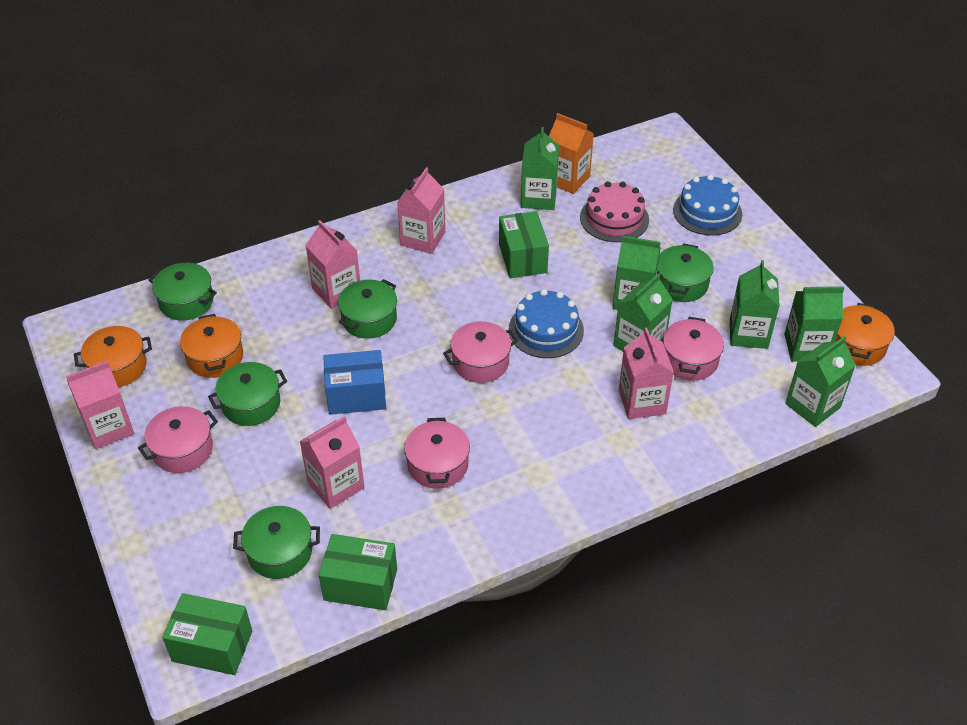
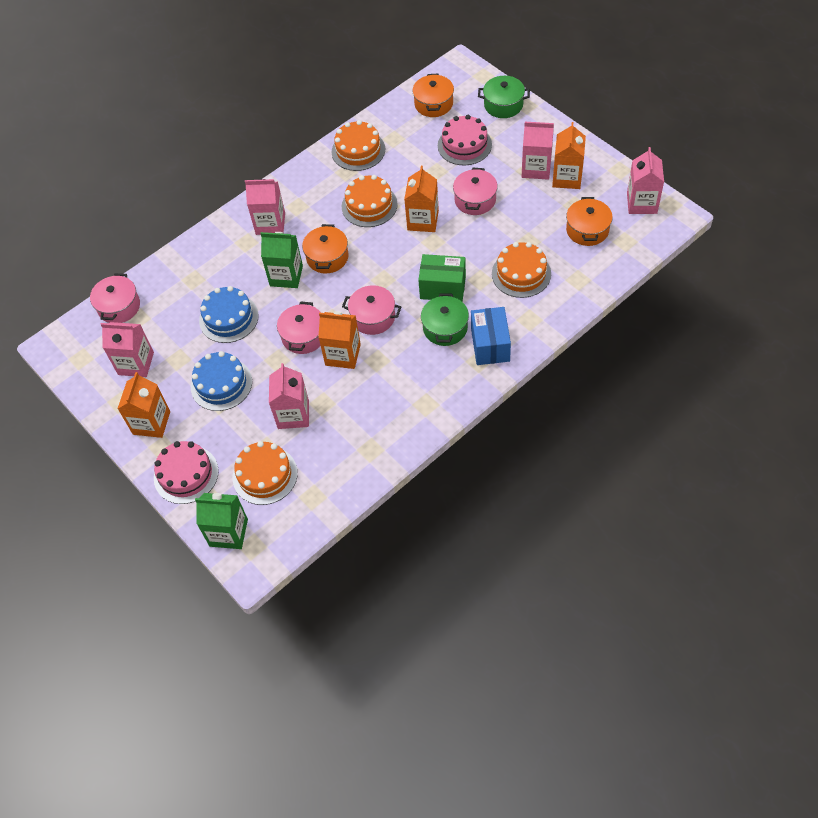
green box: [162,593,252,675] [319,534,397,610] [499,211,549,278] = 3 -> [418,254,466,301] = 1
green carton: [521,127,559,210] [613,236,661,310] [614,273,673,351] [730,260,780,349] [784,286,844,362] [785,336,856,427] = 6 -> [195,493,248,549] [261,232,303,288] = 2
green pot: [149,263,217,321] [208,362,287,426] [233,506,320,579] [338,279,397,339] [657,243,714,302] = 5 -> [421,293,469,346] [478,76,530,118] = 2
orange cake: none = 0 -> [233,441,298,505] [332,120,385,171] [342,175,398,227] [492,242,551,298] = 4
orange carton: [549,113,594,194] = 1 -> [117,372,170,438] [318,311,361,369] [404,166,439,232] [552,122,586,189] = 4
pink cake: [580,181,649,242] = 1 -> [154,441,219,504] [438,115,492,165] = 2

